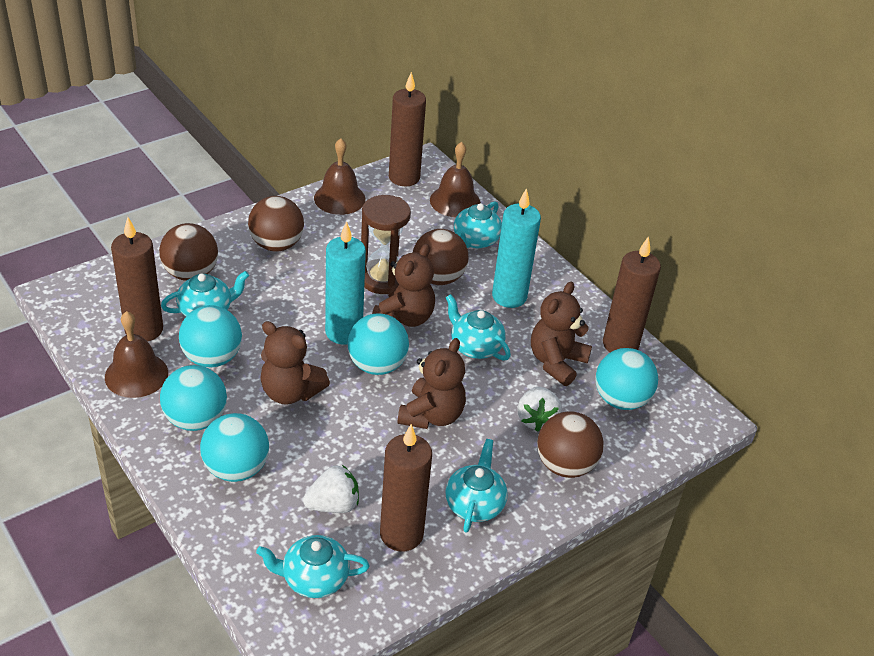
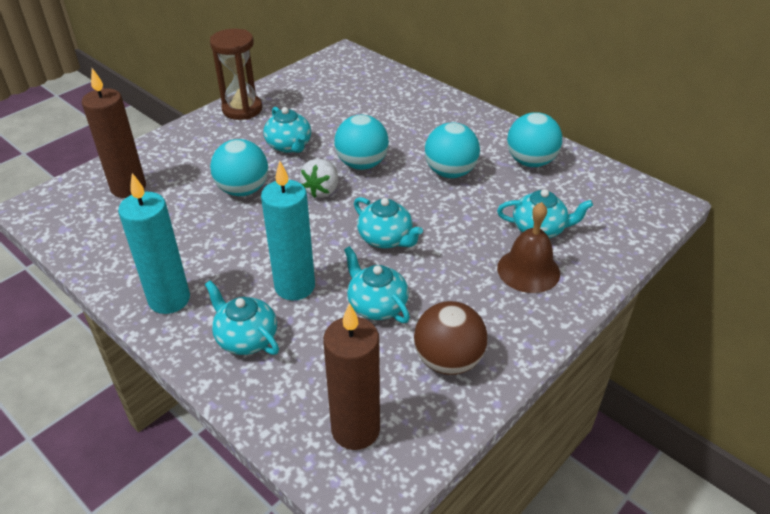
brown ball: [159,223,218,281] [248,196,304,252] [413,229,469,285] [537,412,604,478] = 4 -> [414,301,487,375] = 1
brown bell: [105,311,168,398] [314,138,366,215] [430,142,481,217] = 3 -> [497,202,560,293] = 1
brown candle: [111,217,163,341] [380,424,432,551] [389,72,426,186] [603,236,661,352] = 4 -> [82,68,146,198] [323,303,380,450] = 2
brown teddy bear: [260,321,330,405] [372,244,435,327] [397,338,466,429] [531,281,592,386] = 4 -> none = 0
turquoise ball: [160,365,227,431] [179,305,242,367] [200,413,269,482] [347,313,409,375] [595,348,658,410] = 5 -> [210,139,268,196] [334,115,389,170] [425,122,480,178] [507,112,562,167] = 4
white strawberry: [303,465,359,513] [518,387,562,432] = 2 -> [300,159,338,198] = 1

